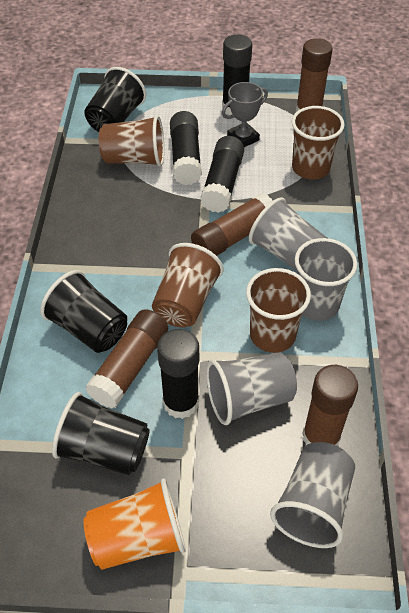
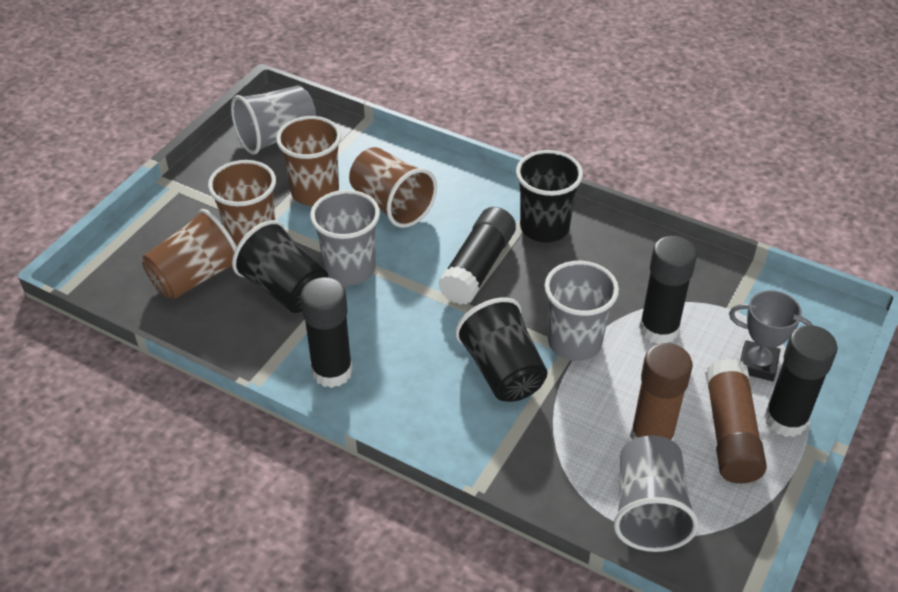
brown glue stick: [85,309,168,408] [191,193,273,256] [296,38,333,112] [302,365,358,446] = 4 -> [630,343,693,441] [705,359,767,484] = 2
orange cup: [83,478,185,570] = 1 -> none = 0

